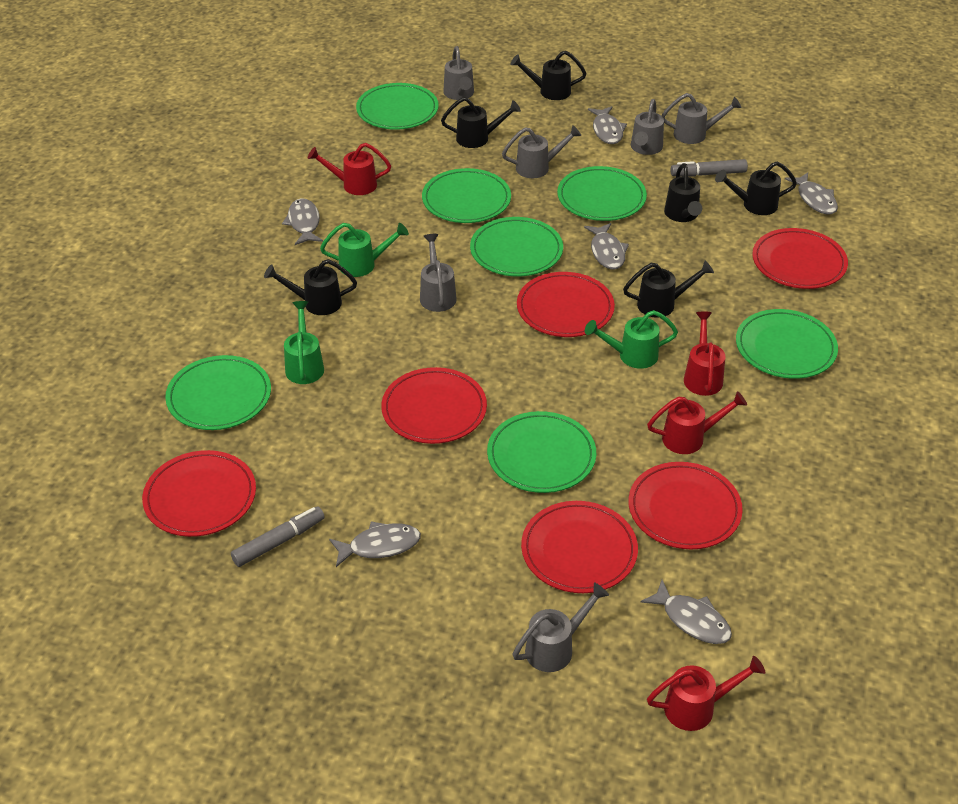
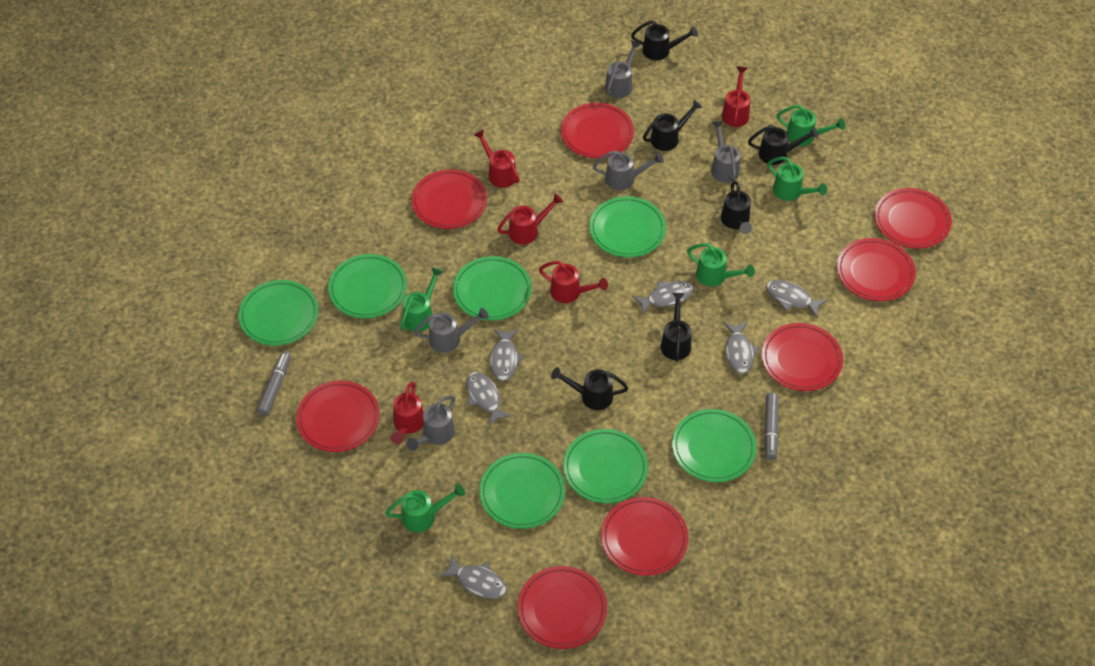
green watering can: [284,301,324,384] [320,223,409,277] [585,310,678,369] = 3 -> [385,484,465,532] [400,267,443,332] [687,243,755,286] [768,157,827,201] [776,105,845,146] = 5
grey watering can: [420,234,457,312] [443,46,474,100] [502,125,581,178] [513,582,609,672] [631,99,664,155] [661,93,742,144] = 6 -> [407,395,455,451] [414,308,489,353] [593,150,664,190] [605,40,641,98] [711,121,741,183] = 5
red plate: [142,450,256,537] [381,367,487,444] [517,272,615,337] [521,501,638,593] [629,462,743,549] [752,228,848,289] = 6 -> [296,381,380,452] [411,169,487,229] [517,566,607,649] [561,103,634,159] [601,497,688,576] [762,323,843,391] [837,238,916,301] [875,188,952,248] = 8
red watering can: [308,143,391,195] [647,391,747,454] [647,656,765,731] [684,312,725,396] = 4 -> [391,382,424,444] [474,129,520,188] [497,194,563,244] [539,261,608,303] [722,67,750,127] = 5

